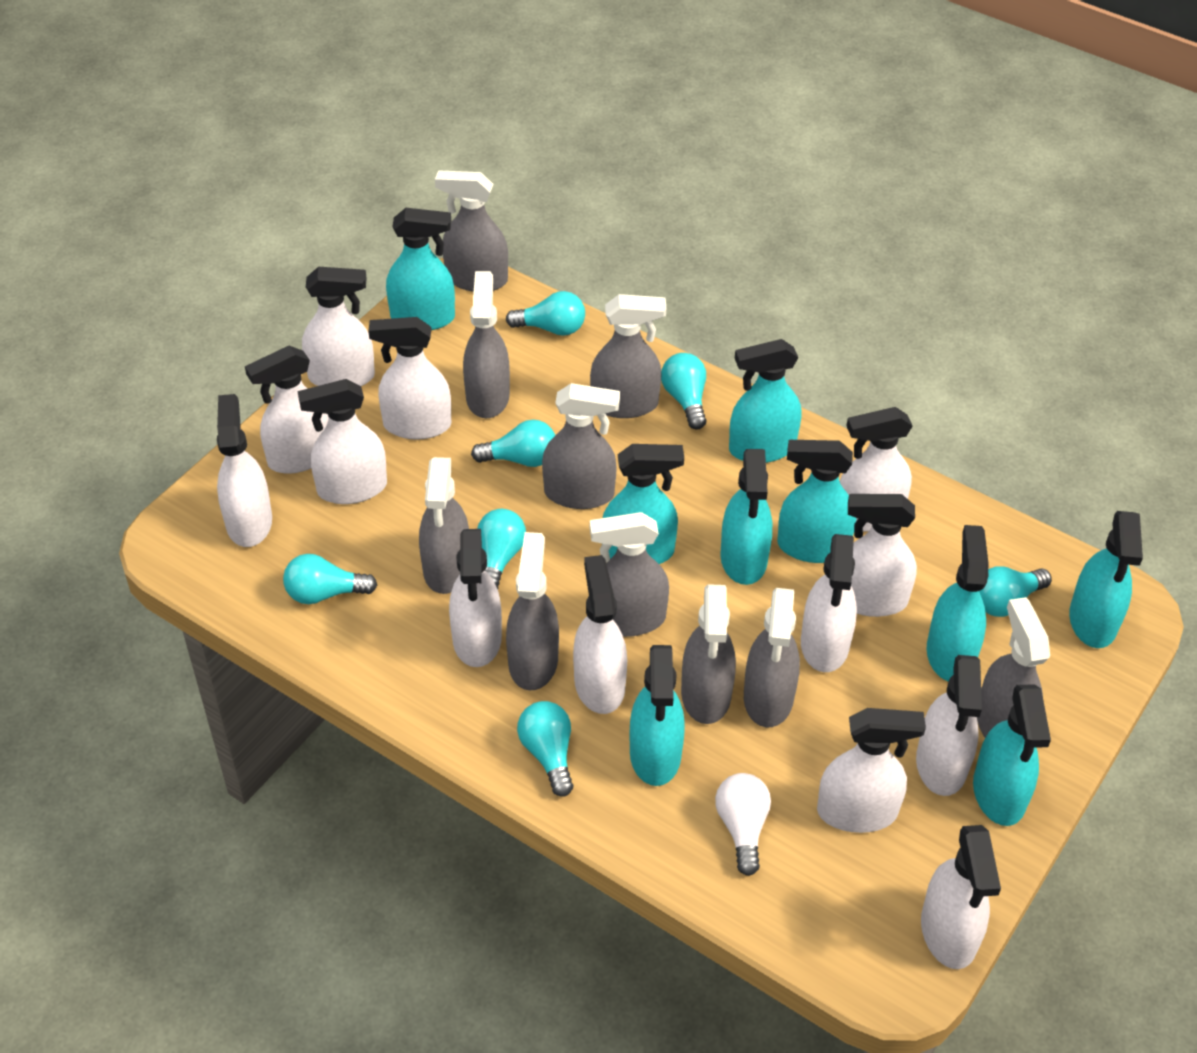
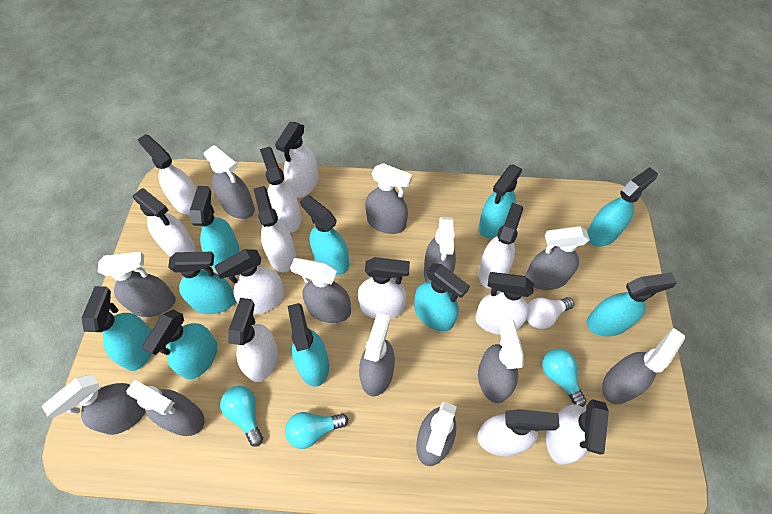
grey spray bottle: [419,457,469,594] [435,170,508,292] [463,271,510,418] [506,532,559,690] [542,383,620,509] [590,294,666,418] [590,512,669,637] [681,584,736,724] [744,588,800,727] [977,597,1050,738] = 10 -> [42,374,146,435] [98,252,176,317] [126,380,205,436] [204,145,255,219] [290,258,351,323] [359,313,395,397] [365,163,412,234] [416,402,457,466] [424,217,456,282] [478,320,524,403] [526,226,590,290] [602,328,685,404] = 12
turquoise light bulb: [283,554,377,604] [471,420,555,467] [477,509,526,589] [506,291,585,336] [517,701,573,797] [661,353,706,430] [979,566,1052,617] = 7 -> [220,386,263,447] [285,412,348,449] [542,349,586,407] = 3
turquoise spray bottle: [386,208,455,330] [603,444,684,564] [630,645,685,786] [720,449,772,585] [729,339,802,463] [777,440,856,563] [927,525,989,682] [973,685,1051,826] [1069,511,1143,648] = 9 -> [82,286,152,371] [142,310,217,380] [168,252,236,314] [190,186,239,271] [288,303,329,387] [300,195,349,275] [414,263,470,331] [478,165,523,238] [586,272,677,336] [587,167,658,246] = 10
white spray bottle: [217,394,272,547] [245,346,329,474] [297,379,387,504] [302,267,375,386] [368,317,451,440] [449,529,502,667] [573,555,627,714] [801,534,857,672] [817,708,926,833] [840,407,913,532] [848,494,917,617] [916,655,982,796] [921,825,1001,969] = 13 -> [133,188,195,256] [137,134,197,215] [214,249,285,315] [228,298,278,382] [254,186,296,273] [260,147,301,233] [275,122,318,198] [358,257,410,319] [475,272,534,335] [477,409,560,456] [478,203,523,289] [546,399,609,465] = 12

